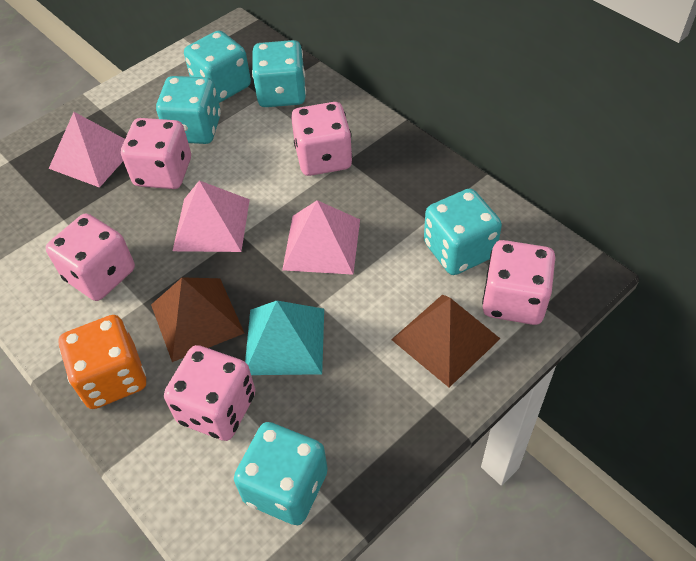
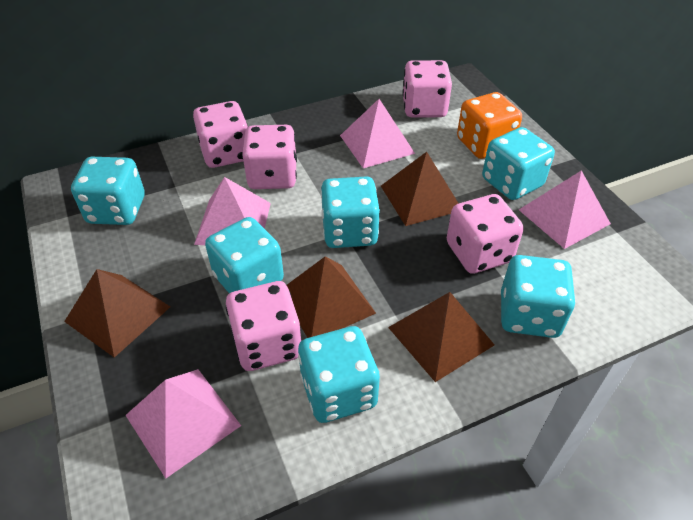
brown pyramid: [151,277,245,362] [391,294,500,388] = 2 -> [64,269,170,358] [287,257,376,338] [381,152,459,226] [388,292,494,382] = 4
pink pyramid: [49,112,125,188] [173,180,250,252] [282,200,360,275] = 3 -> [126,369,241,478] [194,177,271,245] [340,99,415,168] [519,170,611,249] = 4
turquoise dice: [156,76,221,144] [184,31,251,103] [234,422,328,525] [252,40,306,107] [424,189,502,275] = 5 -> [71,157,145,225] [205,217,284,293] [298,326,380,423] [321,176,380,248] [482,127,555,200] [501,255,575,338] = 6
turquoise pyramid: [245,301,324,375] = 1 -> none = 0

